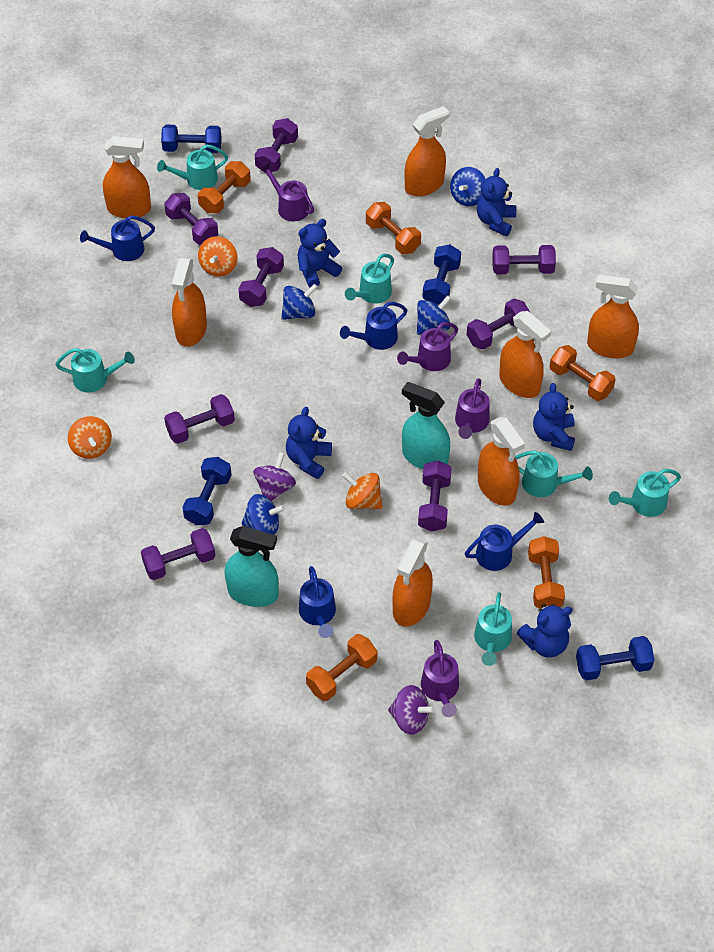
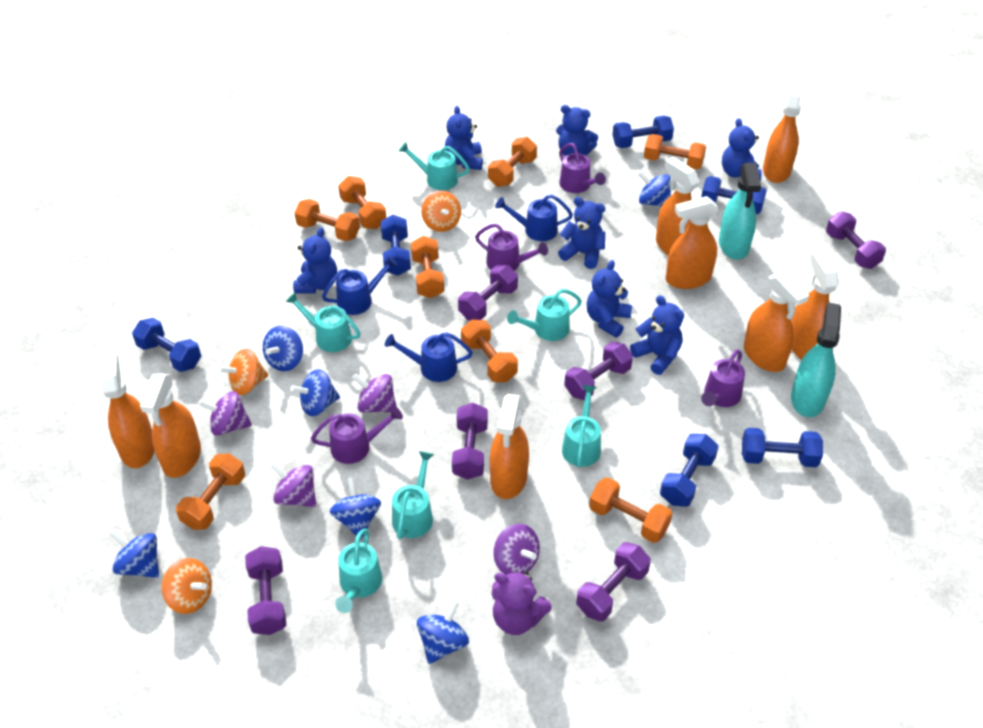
blue dumbbell: [161,125,221,153] [182,457,231,525] [422,244,461,305] [576,636,654,681] = 4 -> [132,318,201,372] [381,215,411,276] [613,116,674,148] [660,434,719,507] [701,176,767,214] [742,428,823,467] = 6
blue spinning top: [241,494,285,535] [281,283,318,320] [417,295,452,335] [450,167,485,206] = 4 -> [111,529,159,578] [263,326,303,371] [290,369,340,416] [330,477,381,539] [417,600,469,664] [638,171,671,207] = 6
blue teddy bear: [286,407,332,479] [297,219,342,287] [477,168,516,236] [517,604,573,658] [533,383,575,451] = 5 -> [293,227,337,294] [445,106,483,170] [556,105,598,156] [558,197,605,269] [587,260,632,338] [630,295,684,375] [722,118,762,181] = 7
blue watering can: [80,215,155,261] [299,566,336,638] [340,302,407,350] [465,512,544,571] = 4 -> [322,256,398,315] [385,332,473,382] [495,194,573,241] = 3
orange dumbbell: [198,161,251,213] [306,634,377,701] [366,202,421,254] [528,536,565,609] [550,345,616,401] = 5 -> [176,453,245,530] [295,199,360,241] [338,176,386,229] [411,236,444,298] [461,320,518,382] [488,137,537,187] [589,477,673,543] [644,134,706,169] = 8
orange spray bottle: [103,136,151,218] [172,258,207,347] [392,538,433,627] [405,106,449,196] [478,417,525,506] [499,311,551,398] [587,275,639,359] = 7 -> [100,351,155,468] [140,373,201,478] [490,394,529,499] [656,157,700,255] [666,196,719,289] [744,271,809,372] [763,82,802,183] [791,251,839,360] = 8
purple dumbbell: [141,528,215,580] [164,193,218,245] [164,394,235,444] [238,247,284,307] [255,118,298,173] [418,461,452,531] [467,298,530,350] [492,245,556,274] = 8 -> [245,546,286,635] [452,403,488,480] [458,265,518,320] [564,342,633,400] [576,542,651,622] [826,211,886,269] = 6
purple spinning top: [253,452,296,501] [388,685,435,735] = 2 -> [198,391,252,436] [270,462,316,507] [352,373,397,413] [493,524,540,575] = 4
purple teddy bear: none = 0 -> [492,571,552,635] = 1

